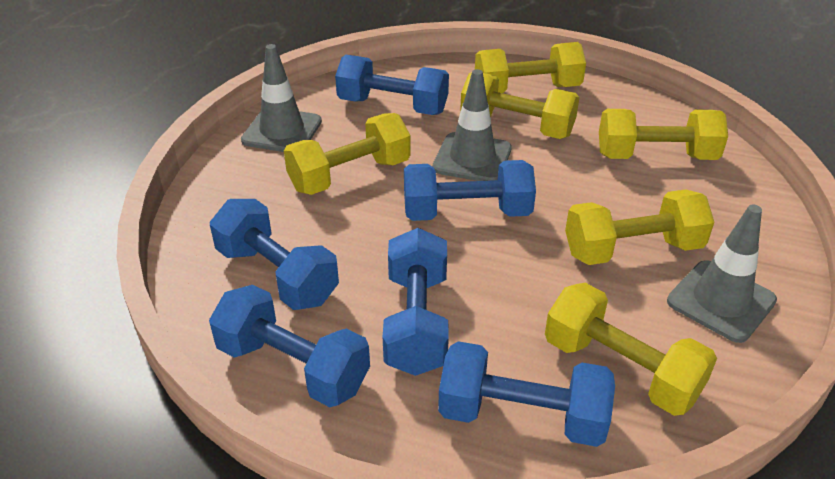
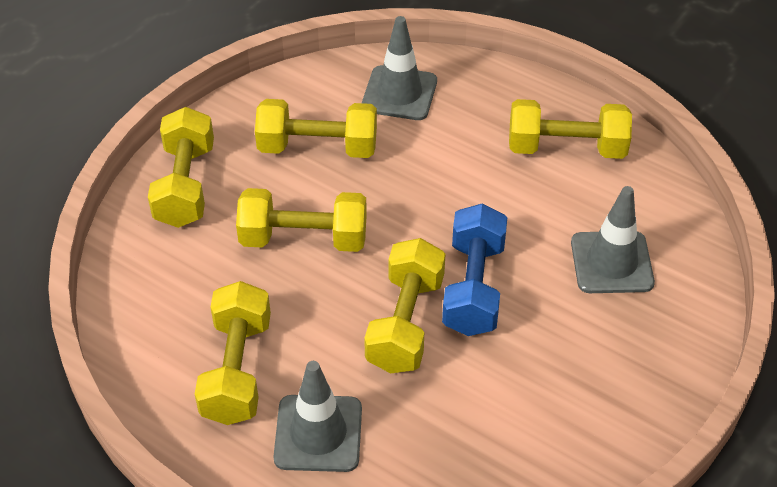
blue dumbbell: [209,285,370,407] [210,199,339,310] [335,55,449,115] [383,228,449,376] [404,160,536,221] [438,341,615,447] = 6 -> [442,203,507,336] = 1

